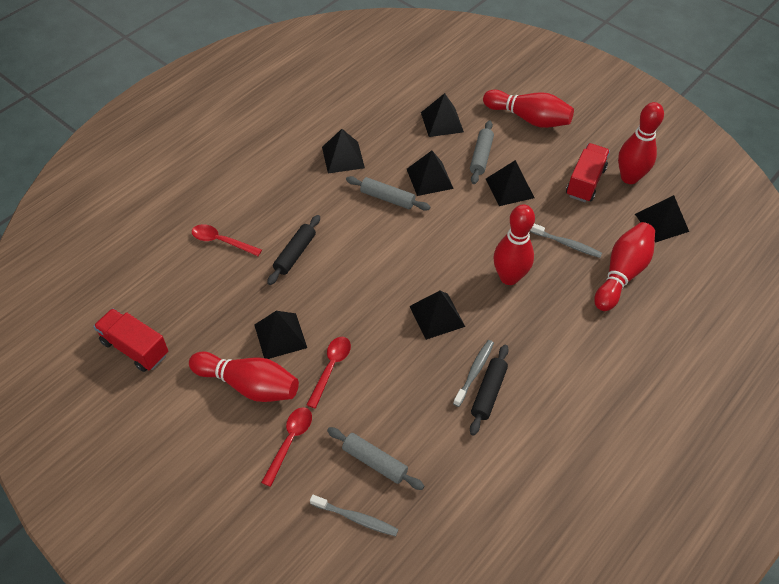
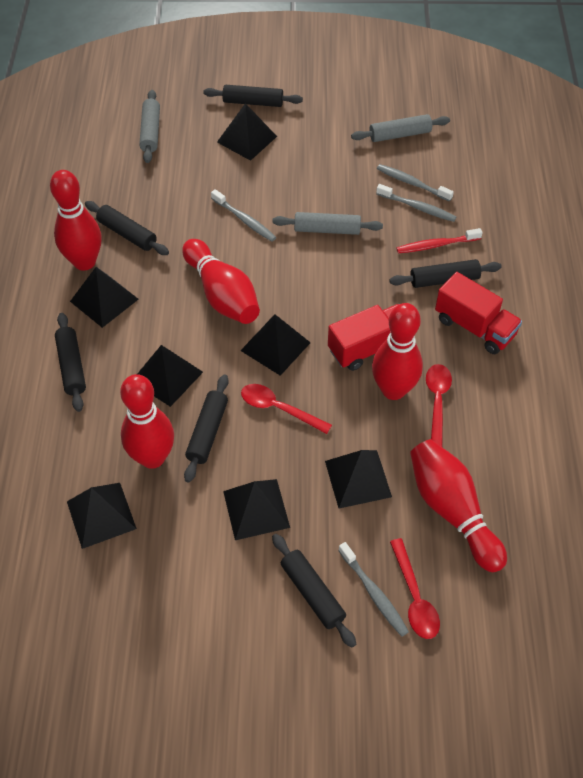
black rolling pin: [267,215,320,285] [470,345,509,435] = 2 -> [55,313,86,412] [85,201,169,255] [184,374,229,483] [203,85,303,107] [272,534,356,647] [389,259,502,288] = 6
grey toothbrush: [310,495,398,536] [453,340,494,407] [530,224,602,258] = 3 -> [211,189,276,242] [338,542,409,637] [376,184,457,222] [377,164,454,202] = 4
red toothbrush: none = 0 -> [396,228,482,253] = 1

